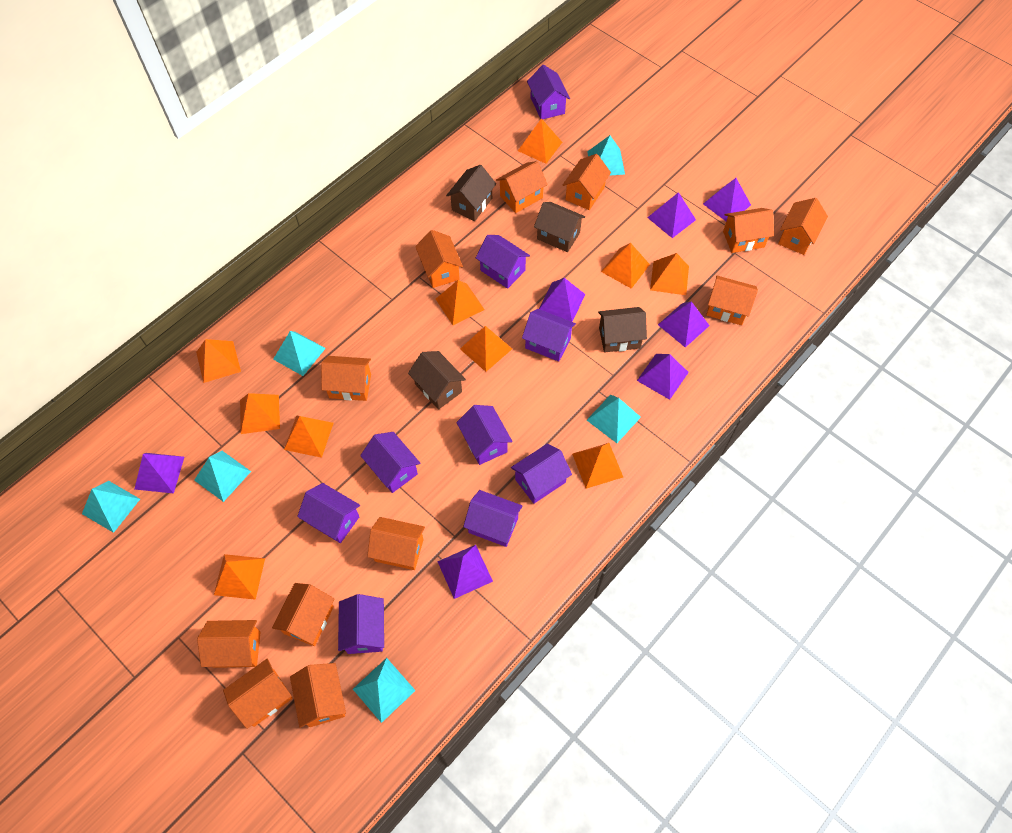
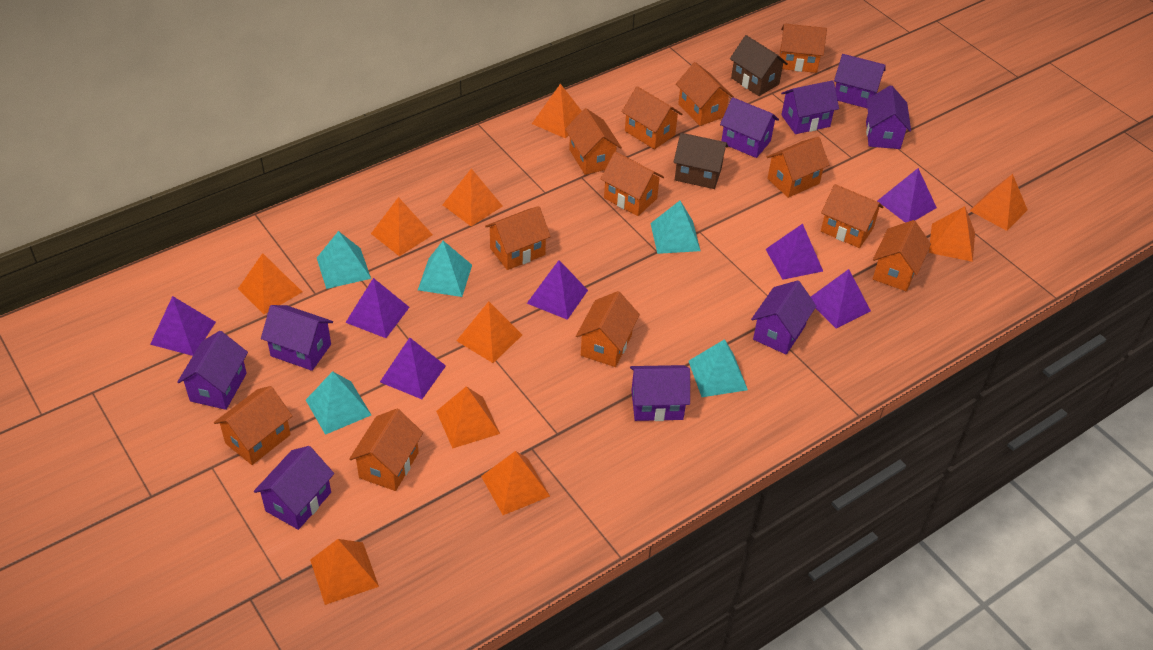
brown house: [408,351,466,410] [446,165,496,221] [534,202,585,252] [598,307,647,352] = 4 -> [673,133,728,189] [730,35,788,96] = 2
turquoise pyramid: [82,481,140,533] [194,451,251,502] [273,331,326,376] [353,658,416,723] [587,135,625,176] [587,394,641,443] = 6 -> [306,371,371,435] [317,231,371,289] [418,241,472,297] [651,201,701,254] [689,339,748,397] = 5

